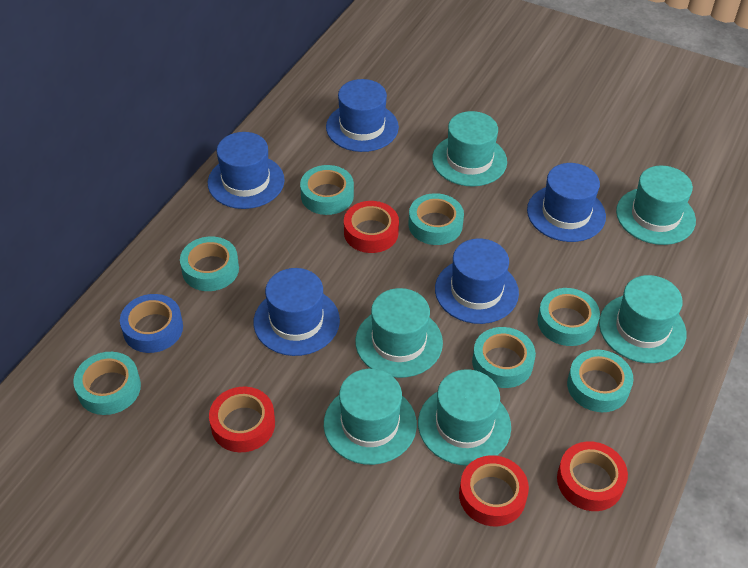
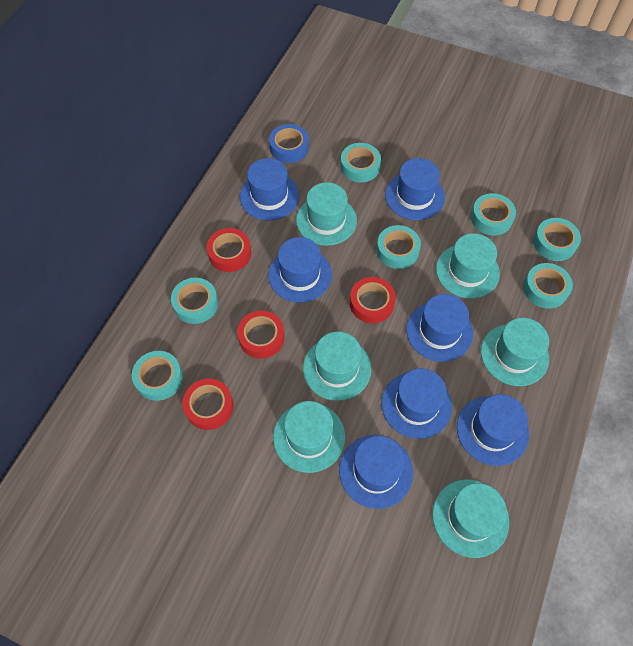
blue hat: [208,132,285,209] [253,268,340,356] [326,79,399,152] [435,238,519,324] [527,163,606,242] = 5 -> [240,158,299,221] [268,237,332,303] [339,435,413,509] [381,368,452,439] [385,158,445,220] [406,294,473,362] [457,394,529,466] = 7

